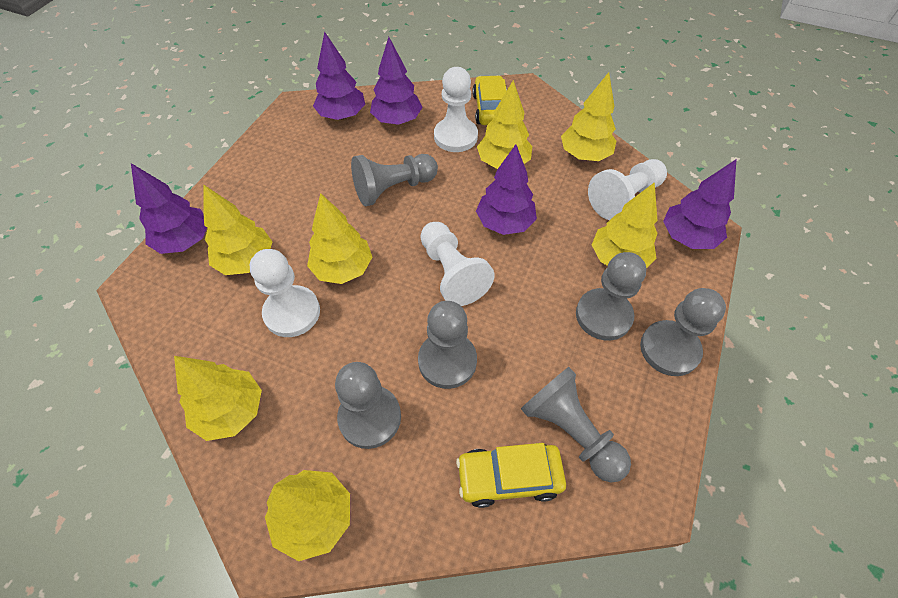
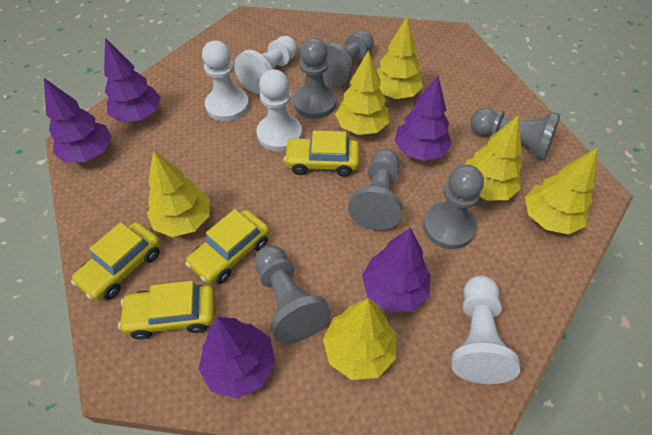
yellow car: [456,443,566,508] [472,75,507,125] = 2 -> [71,222,161,301] [118,281,215,340] [185,209,270,284] [284,131,359,177] = 4
yellow tree: [174,356,262,441] [203,184,273,275] [265,470,350,561] [307,193,372,284] [477,80,532,169] [561,72,616,161] [592,182,658,268] = 7 -> [147,150,210,237] [323,299,396,380] [335,50,389,135] [377,15,423,99] [465,115,522,201] [525,148,597,234] = 6

